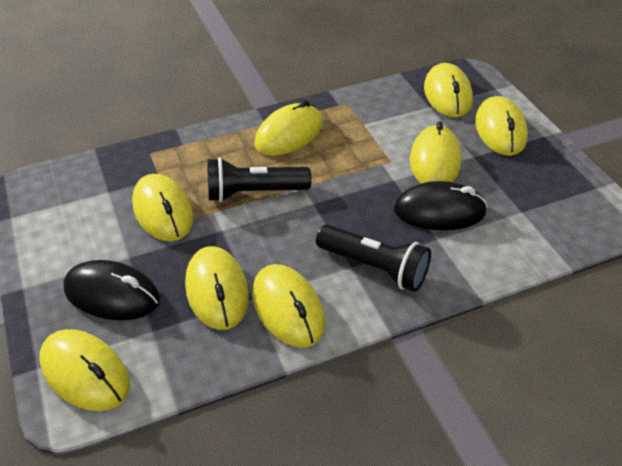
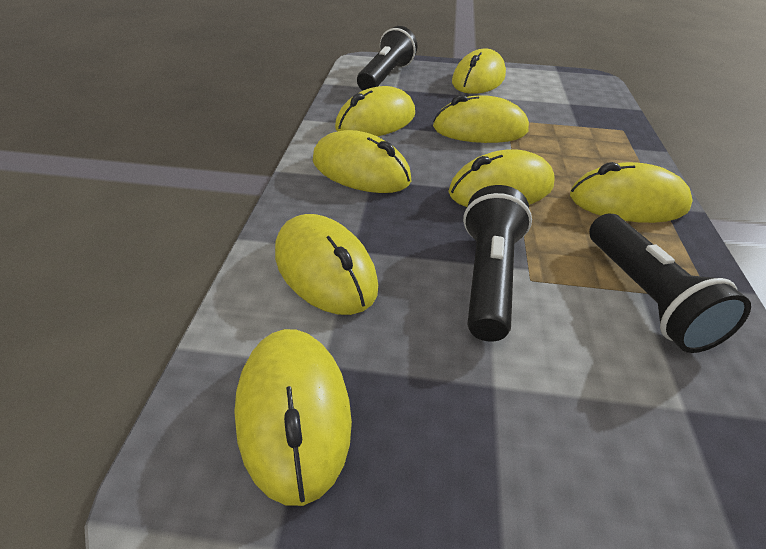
black flashlight: [208,157,311,202] [316,224,431,292] = 2 -> [357,26,417,91] [463,185,532,341] [589,214,751,353] = 3
black mouse: [63,260,160,320] [394,181,488,230] = 2 -> none = 0

